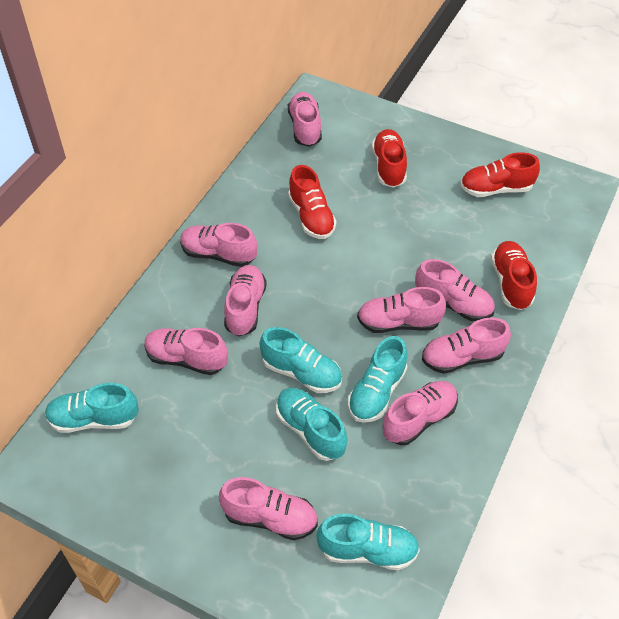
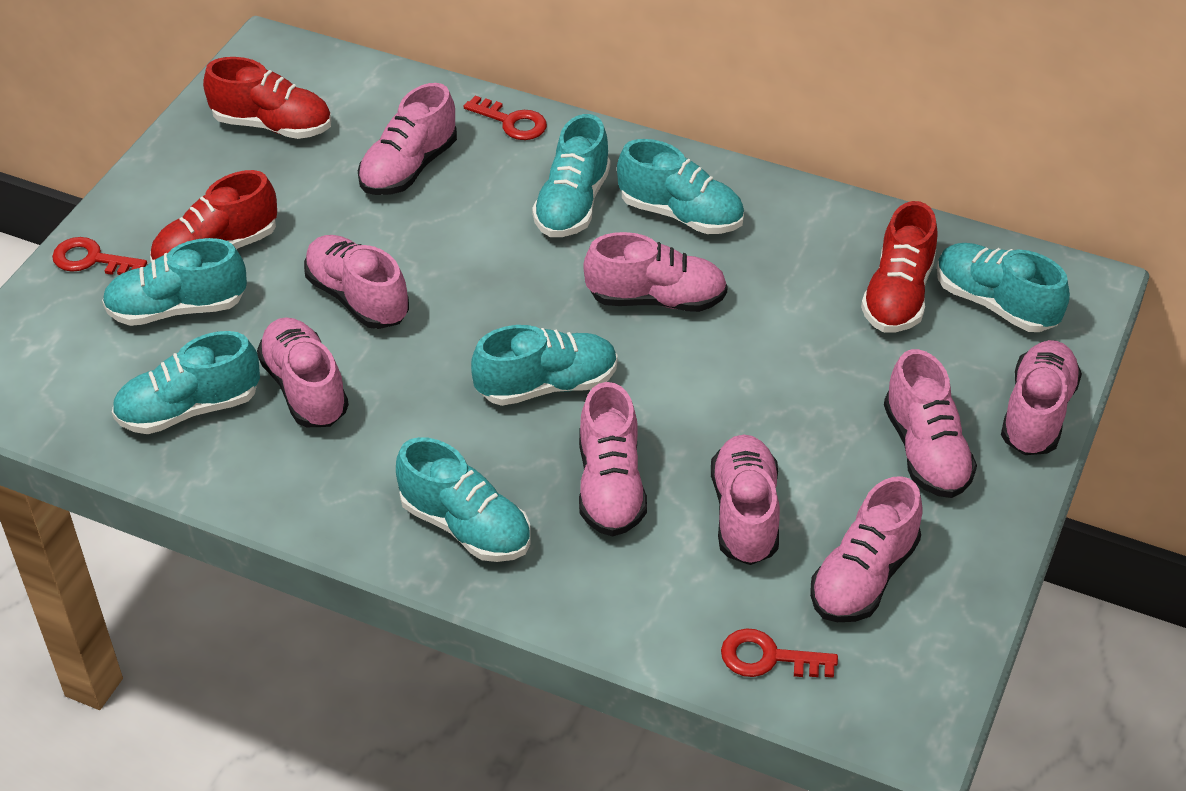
red key: none = 0 -> [52,237,147,275] [463,96,547,140] [721,628,838,678] = 3
red shoe: [288,165,337,239] [372,129,407,188] [460,152,540,197] [491,241,537,310] = 4 -> [150,170,277,262] [203,57,331,139] [861,201,937,332] = 3
turquoise shoe: [45,383,139,433] [260,327,342,393] [276,388,347,461] [316,514,420,570] [348,336,407,423] = 5 -> [102,238,247,326] [112,331,260,434] [396,437,530,562] [471,325,618,406] [532,114,610,237] [617,139,744,234] [937,243,1070,332] = 7

